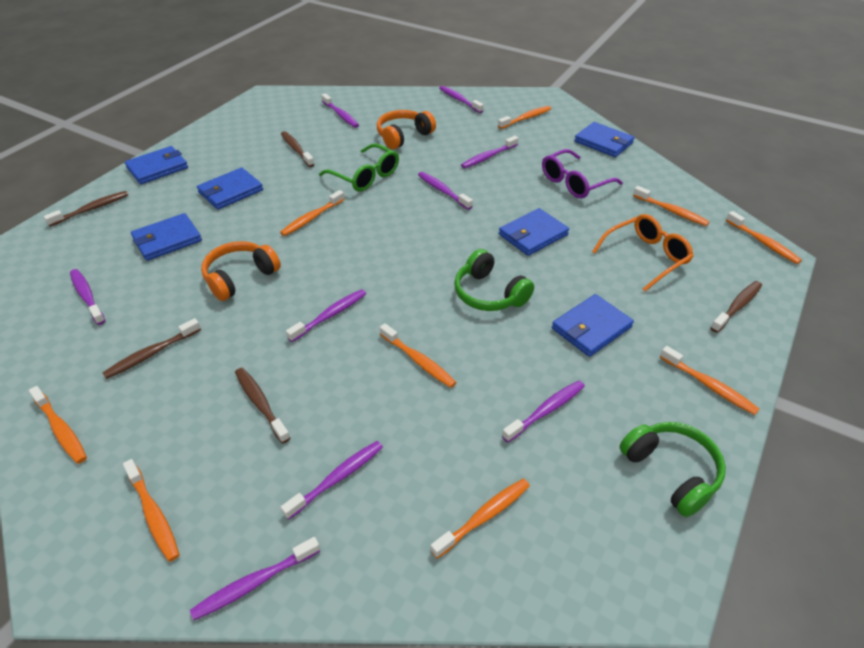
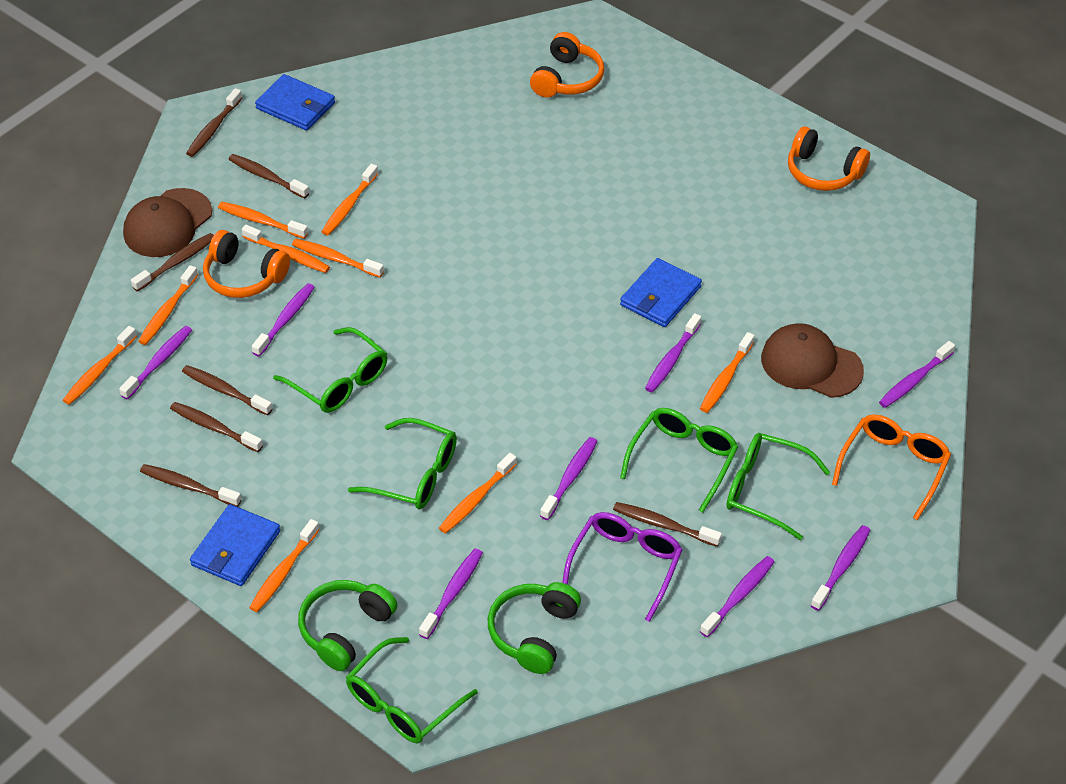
blue wallet: [125,146,188,184] [131,213,202,261] [197,168,263,210] [499,208,569,256] [552,294,634,357] [574,122,634,157] = 6 -> [190,504,280,586] [255,74,335,131] [620,258,702,327] = 3
brown cap: none = 0 -> [123,188,212,257] [761,323,864,398] = 2
brown toothbrush: [44,191,128,227] [103,318,201,379] [235,368,290,444] [281,131,315,167] [710,281,762,333] = 5 -> [131,233,214,292] [140,464,242,507] [170,402,263,452] [182,365,272,416] [186,88,242,157] [228,154,309,199] [613,502,722,547] = 7
green glasses: [319,144,399,192] = 1 -> [273,327,387,413] [346,637,478,743] [348,418,457,509] [620,408,738,512] [726,433,830,540] = 5
orange headphones: [201,241,281,301] [377,110,436,149] = 2 -> [203,230,290,298] [530,32,604,98] [788,126,870,191] = 3
purple toothbrush: [70,269,105,325] [190,537,320,620] [280,441,383,520] [286,289,366,342] [321,93,359,128] [418,172,473,210] [439,86,484,113] [461,136,519,169] [502,380,585,442] = 9 -> [119,326,192,400] [252,283,315,357] [419,548,483,639] [540,437,597,520] [645,313,701,393] [700,556,774,637] [811,525,870,611] [879,341,955,408] = 8

